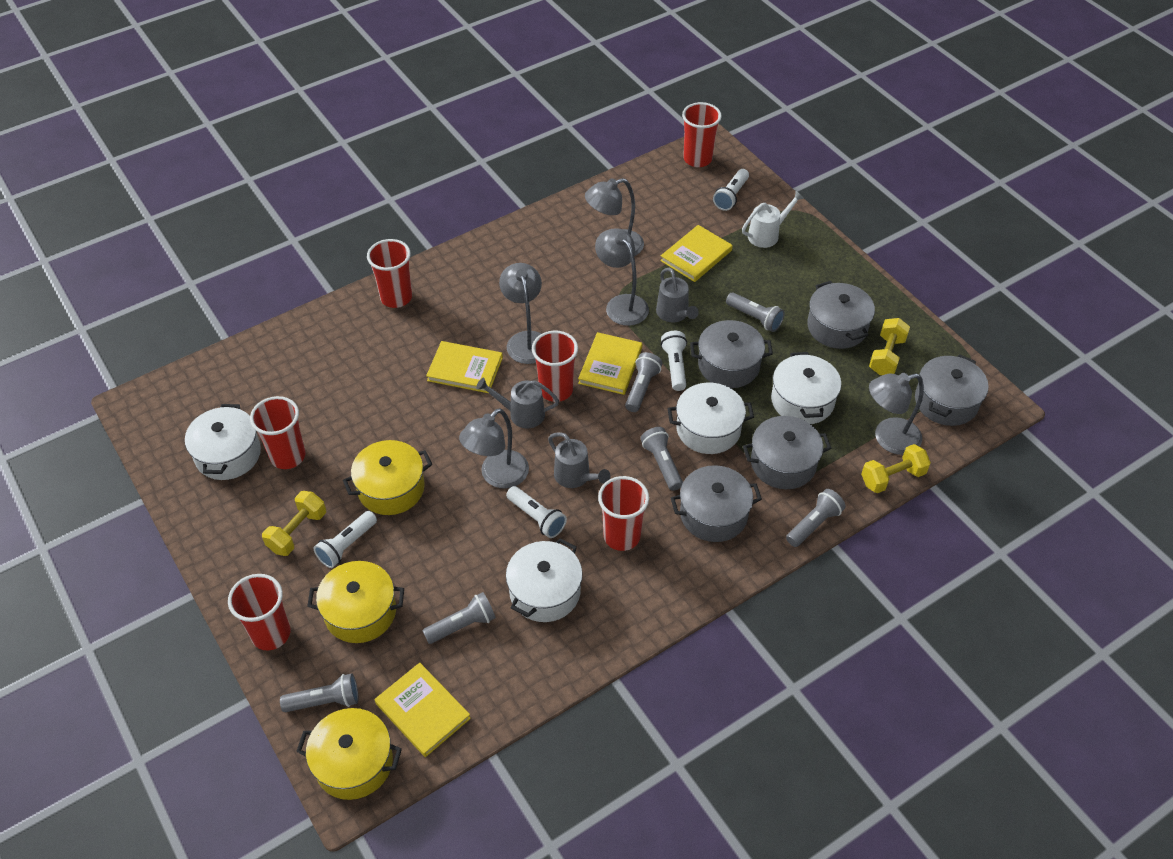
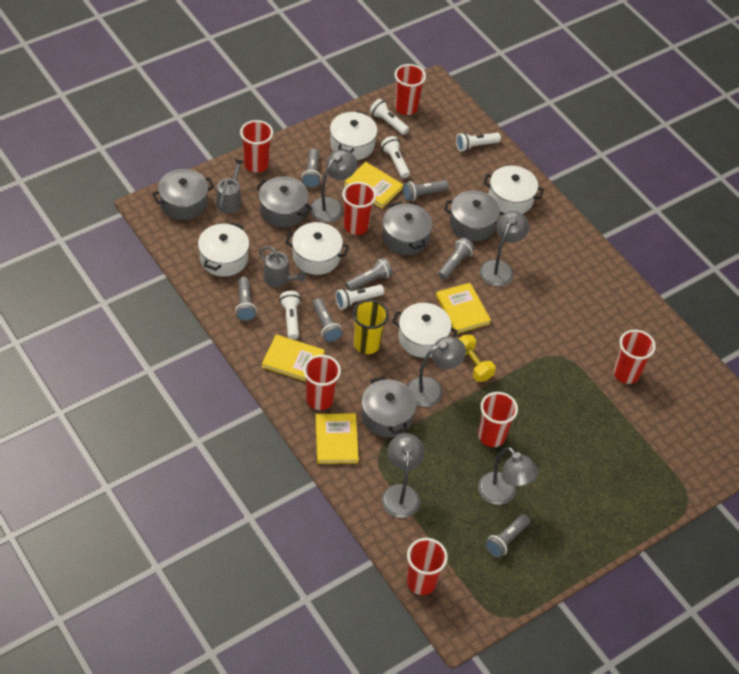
grey flashlight: [280,674,358,712] [422,592,496,644] [625,352,663,412] [640,427,683,491] [726,292,785,332] [786,489,846,547] = 6 -> [235,277,257,321] [301,148,321,188] [313,298,343,342] [346,258,393,291] [403,180,449,201] [438,238,475,280] [485,514,530,558] = 7
grey watering can: [476,378,559,428] [548,432,610,488] [656,268,699,322] = 3 -> [216,159,244,213] [259,246,306,287] = 2
red cup: [228,574,290,650] [250,396,305,469] [367,239,412,308] [532,331,578,402] [598,476,649,551] [682,102,722,167] = 6 -> [240,120,273,173] [303,355,341,410] [342,182,376,235] [395,64,426,115] [407,538,448,595] [478,392,518,447] [613,329,656,384] = 7
white flashlight: [314,511,377,568] [506,486,567,538] [661,331,687,391] [713,169,749,211] = 4 -> [280,291,301,340] [335,285,384,309] [369,99,409,135] [381,136,410,178] [456,132,501,152] = 5
white pot: [185,404,261,480] [506,538,583,622] [667,383,754,454] [771,352,841,424] = 4 -> [198,222,249,277] [285,222,349,275] [330,110,377,160] [392,303,458,358] [483,166,544,214] = 5
white watering can: [742,191,805,248] = 1 -> none = 0
yellow cup: none = 0 -> [352,299,389,354] = 1
yellow dumbbell: [262,491,326,556] [861,444,931,493] [869,318,910,375] = 3 -> [459,335,496,382] = 1
yellow pot: [296,708,402,800] [307,561,404,643] [343,440,432,515] = 3 -> none = 0

